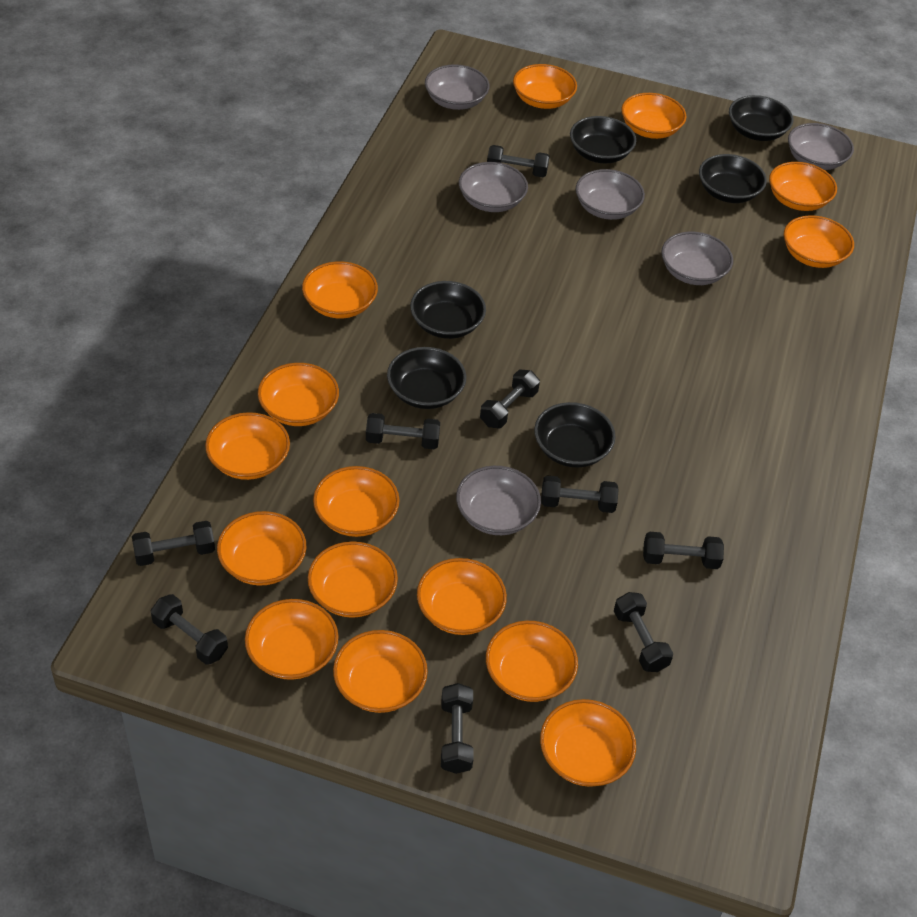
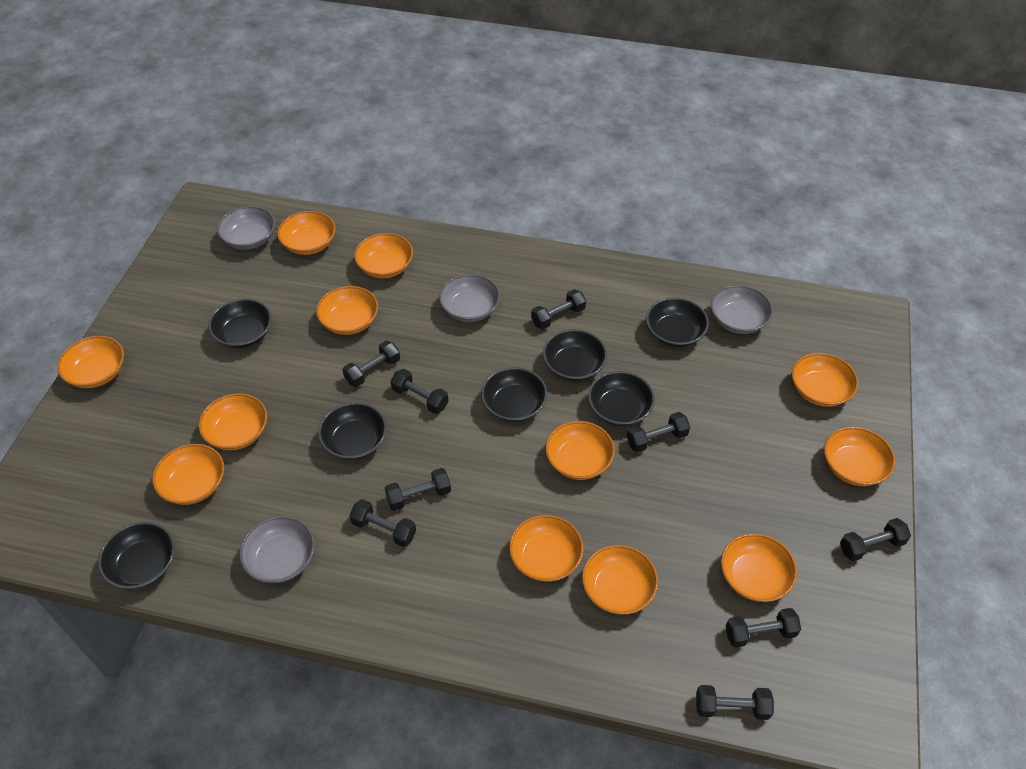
black bowl: [387,347,466,409] [410,281,486,339] [534,402,616,468] [570,116,636,163] [699,154,767,203] [729,95,794,141] = 6 -> [98,522,175,589] [208,298,272,348] [318,402,387,460] [481,367,547,422] [543,329,607,381] [588,371,655,426] [646,297,709,347] = 7
grey bowl: [425,64,489,110] [456,466,541,535] [459,162,528,212] [576,169,645,220] [661,232,733,285] [788,123,854,170] = 6 -> [217,206,275,250] [239,516,315,583] [439,274,500,322] [711,285,773,334] = 4
orange bowl: [205,412,290,480] [217,511,306,585] [245,599,339,680] [258,363,339,426] [302,261,378,318] [308,541,398,618] [313,466,399,537] [333,630,428,713] [417,558,507,635] [486,621,578,702] [513,64,577,109] [540,699,636,787] [621,93,686,139] [769,162,837,211] [784,215,854,268] = 15 -> [57,336,124,388] [152,444,224,505] [199,393,267,450] [277,211,336,255] [316,286,378,335] [354,233,413,278] [509,515,584,582] [545,421,615,480] [582,545,658,615] [721,533,797,602] [792,353,859,407] [824,427,895,486] = 12

